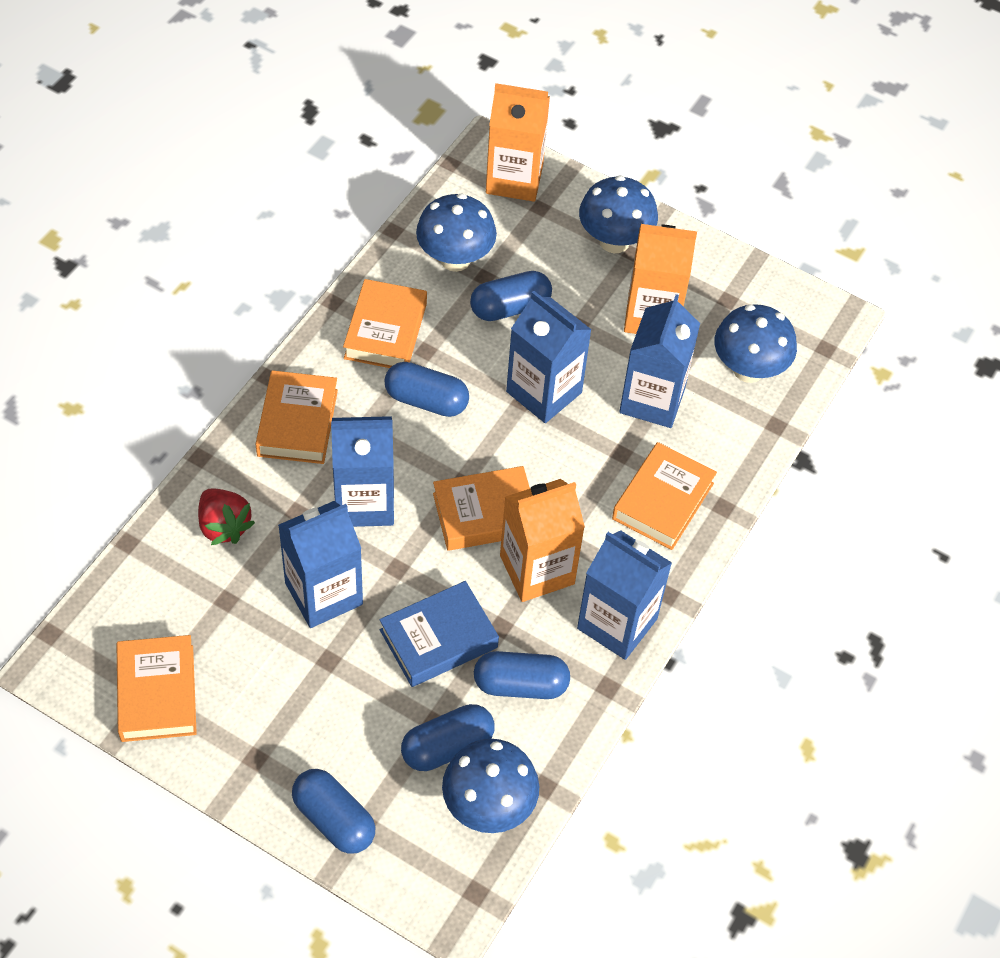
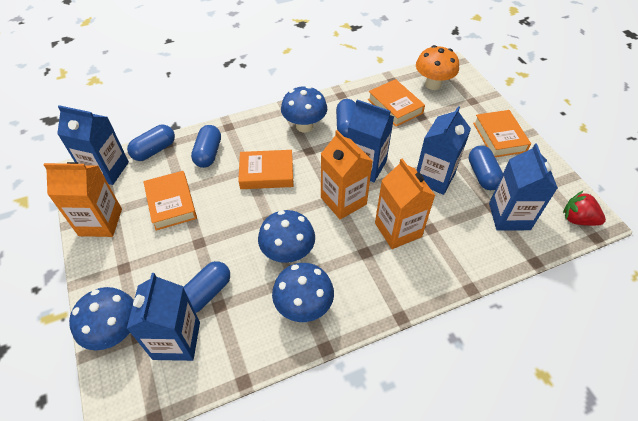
blue book: [379,581,499,687] = 1 -> none = 0
orange book: [117,635,197,742] [256,370,338,464] [343,279,427,368] [433,466,530,551] [612,442,717,550] = 5 -> [143,171,197,231] [238,150,293,189] [368,79,425,126] [473,110,531,157] = 4
orange mushroom: none = 0 -> [416,45,459,90] = 1

